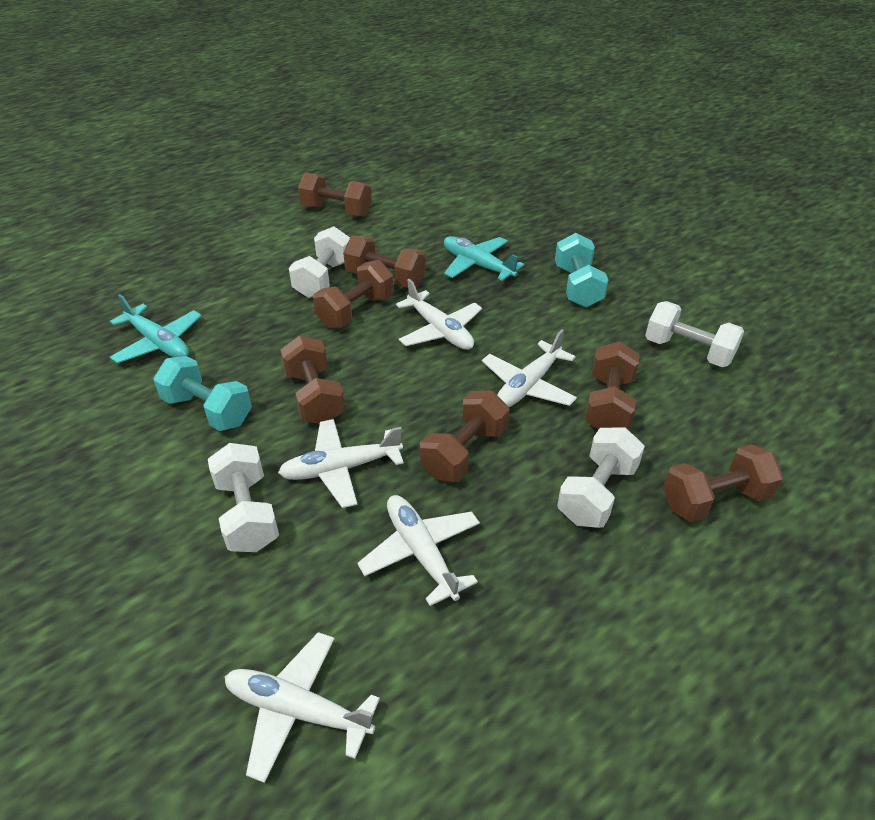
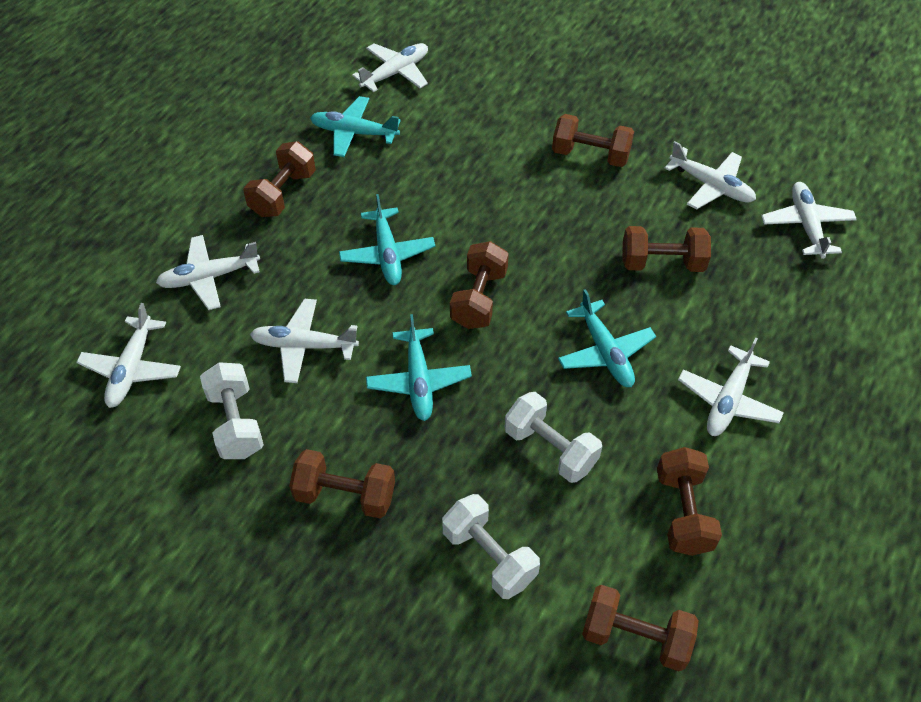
turquoise dumbbell: [153,356,252,431] [555,233,608,307] = 2 -> none = 0
turquoise plane: [110,294,202,363] [444,236,524,281] = 2 -> [310,96,401,157] [339,194,435,285] [366,314,472,421] [558,289,656,387] = 4
white dumbbell: [208,443,279,552] [289,226,350,298] [557,427,645,528] [645,301,744,367] = 4 -> [200,362,264,459] [442,494,540,599] [505,392,602,483] = 3
white plane: [225,632,380,783] [278,419,404,508] [357,495,480,606] [396,279,482,350] [482,329,577,407] = 5 -> [76,303,181,408] [156,235,260,310] [250,299,359,383] [352,43,428,92] [665,141,756,209] [678,337,784,436] [761,182,857,259] = 7

